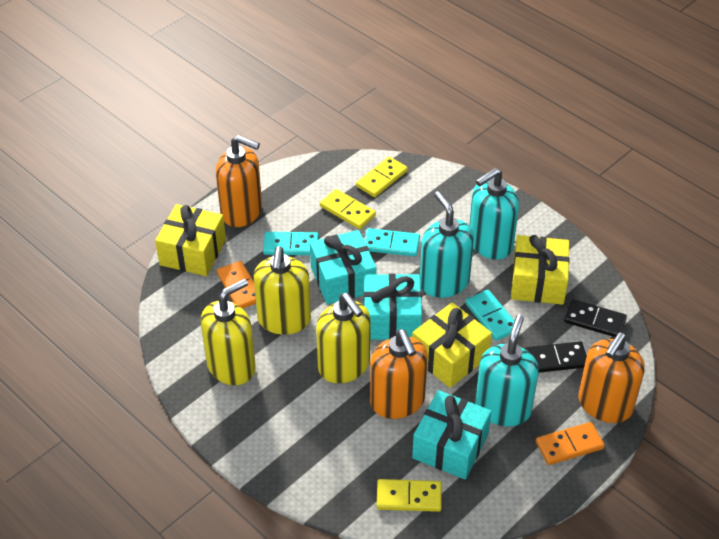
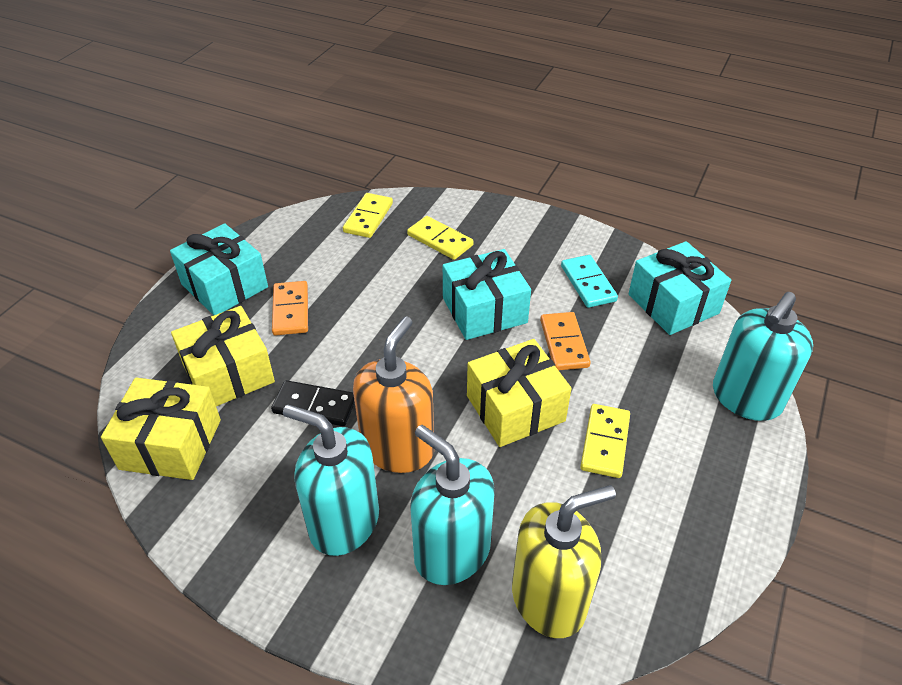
black domino: [525,342,587,373] [564,299,627,337] = 2 -> [271,380,355,426] = 1
orange soap dispenser: [216,135,262,227] [370,329,428,419] [578,333,645,423] = 3 -> [353,317,434,473] = 1
turquoise domino: [263,232,319,255] [364,228,420,256] [465,290,514,341] = 3 -> [561,255,618,308] = 1
yellow soap dispenser: [201,279,256,385] [254,246,311,335] [316,293,371,383] = 3 -> [512,485,616,638] = 1

